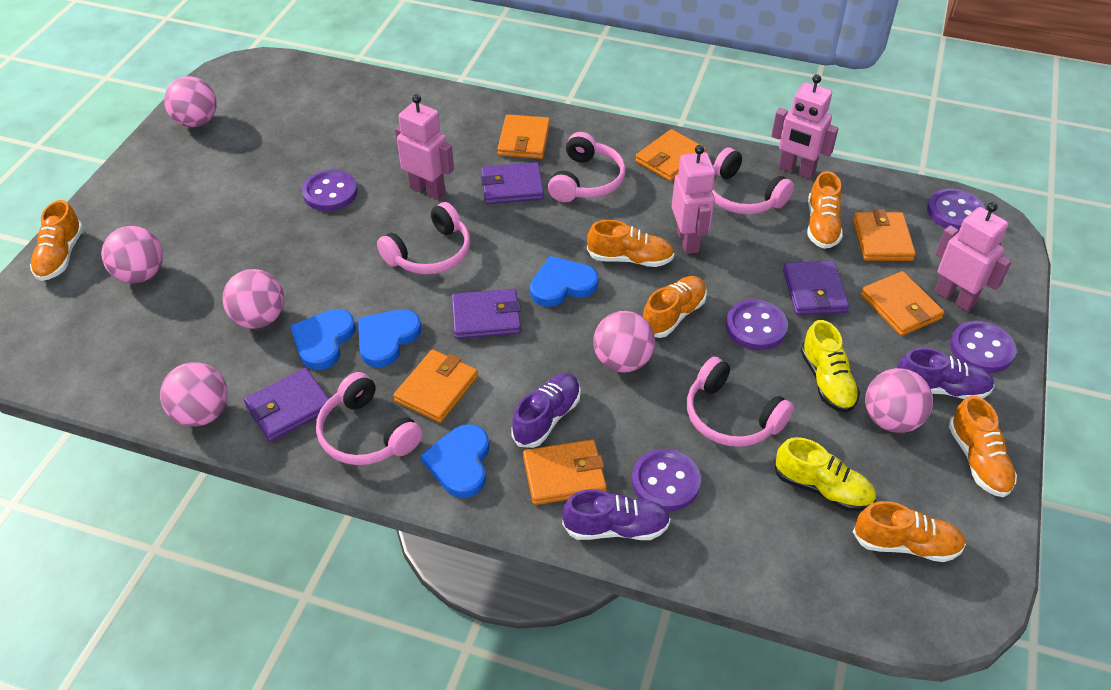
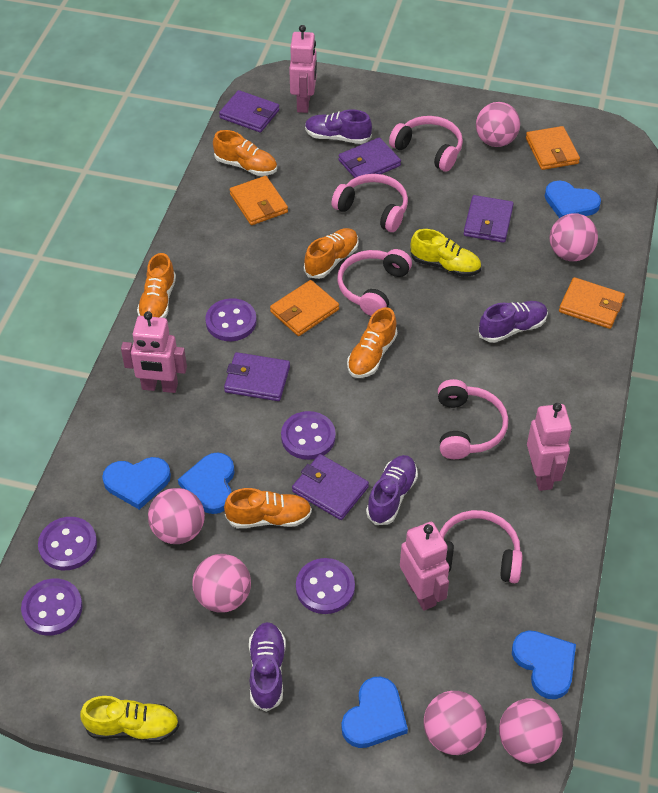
blue heart: [290,309,356,370] [358,309,421,367] [421,424,489,498] [530,256,599,307] = 4 -> [102,457,171,510] [178,452,234,514] [341,676,408,748] [512,630,576,699] [545,181,601,218] = 5
orange shoe: [30,200,83,281] [587,220,674,267] [643,276,707,338] [807,171,843,249] [853,501,966,562] [949,396,1017,497] = 6 -> [137,253,176,318] [213,130,277,176] [224,488,312,528] [304,228,359,279] [347,307,398,378] = 5
orange wallet: [393,349,478,423] [498,114,550,159] [523,439,607,505] [635,129,706,181] [853,209,916,261] [861,271,944,336] = 6 -> [230,176,288,225] [270,280,339,336] [526,126,580,170] [559,277,625,329] = 4
purple shoe: [511,373,581,448] [562,489,671,540] [897,348,995,399] = 3 -> [249,622,286,712] [305,109,372,144] [366,455,418,525] [479,301,548,343] = 4
purple wallet: [244,368,329,441] [451,289,521,339] [481,162,544,204] [783,261,849,315] = 4 -> [219,90,279,133] [224,352,290,401] [292,454,369,520] [338,137,401,178] [463,195,514,243] = 5

